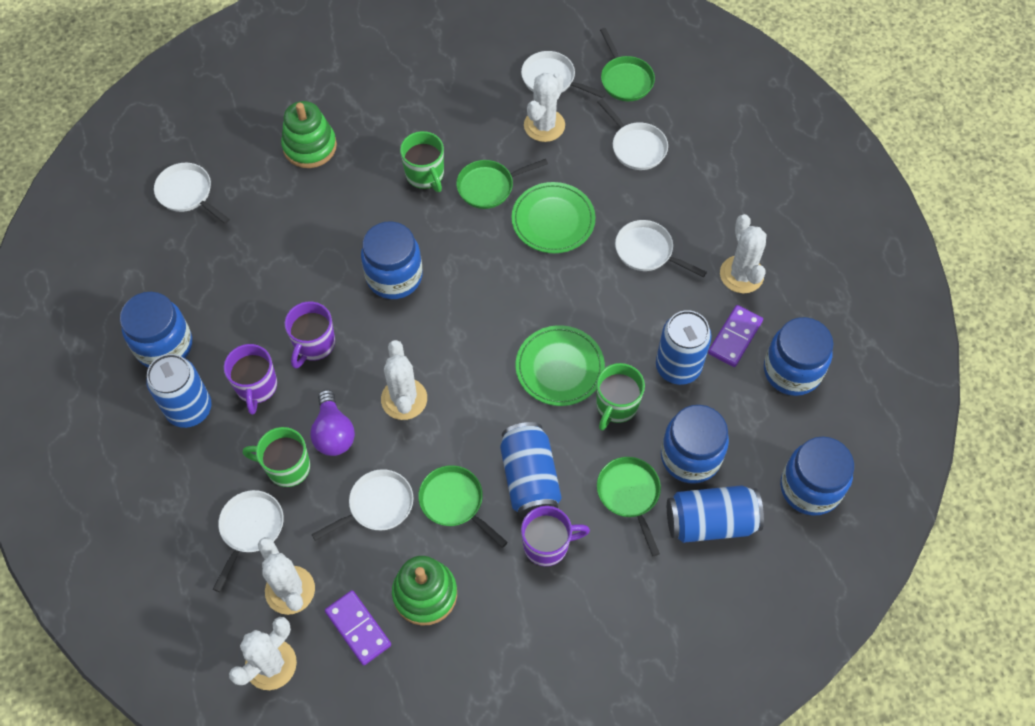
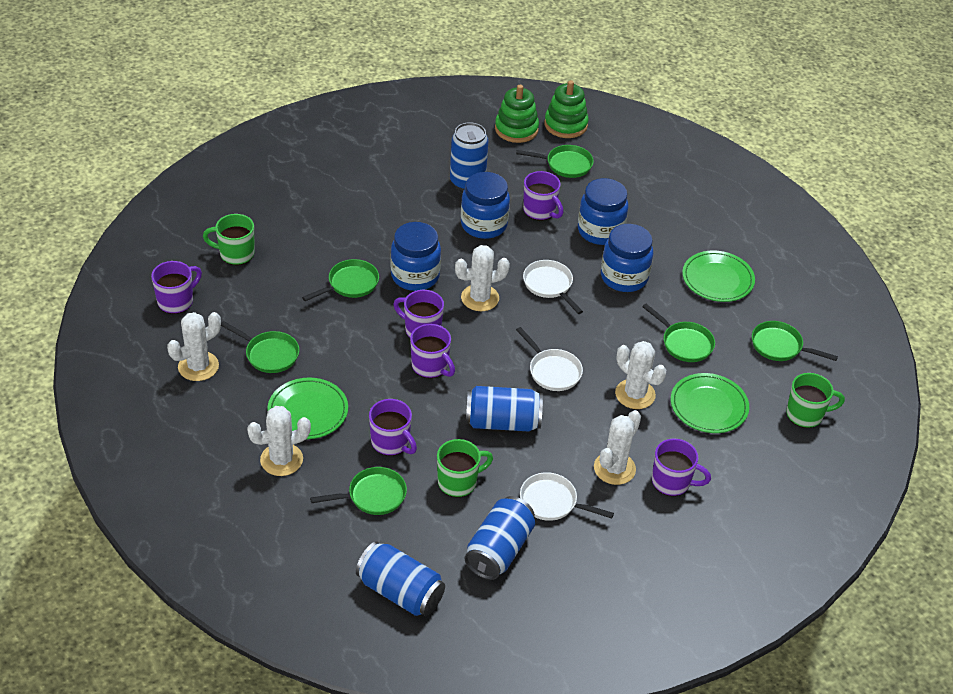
blue jar: [120,292,192,368] [361,221,423,299] [661,405,729,484] [764,317,833,396] [780,437,854,516] = 5 -> [390,222,441,291] [461,172,510,239] [578,178,628,245] [601,224,653,292] = 4
green pan: [418,465,508,548] [456,159,548,209] [597,457,661,556] [600,28,655,101] = 4 -> [221,321,299,373] [302,259,379,301] [310,467,407,515] [516,145,594,178] [642,304,715,362] [752,321,838,361] = 6
green plate: [511,182,595,253] [516,325,605,406] = 2 -> [267,378,348,439] [671,373,749,433] [682,250,755,302] = 3
purple domino: [325,590,391,665] [708,305,763,367] = 2 -> none = 0
purple light bulb: [310,389,355,456] = 1 -> none = 0
purple mug: [224,344,277,415] [285,301,335,369] [521,506,590,566] = 3 -> [151,261,202,314] [369,399,417,456] [393,290,444,338] [410,324,455,378] [523,171,563,220] [652,439,711,496] = 6
white pan: [154,163,230,224] [213,490,284,592] [311,469,413,541] [521,51,606,98] [598,99,668,170] [615,220,707,277] = 6 -> [516,327,583,391] [520,472,614,521] [523,260,583,314] = 3

